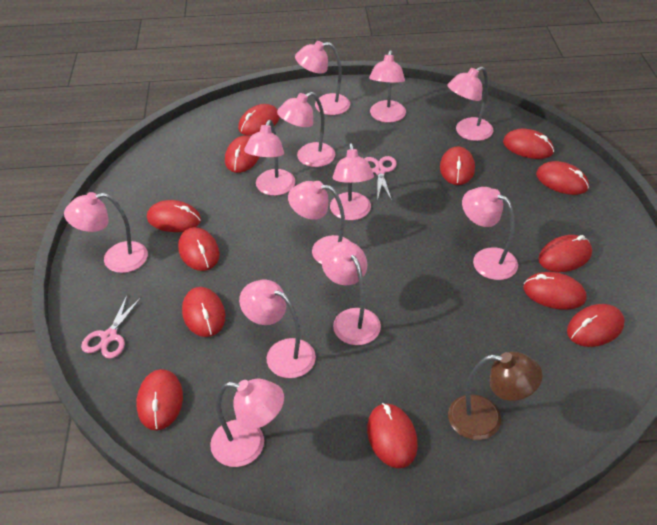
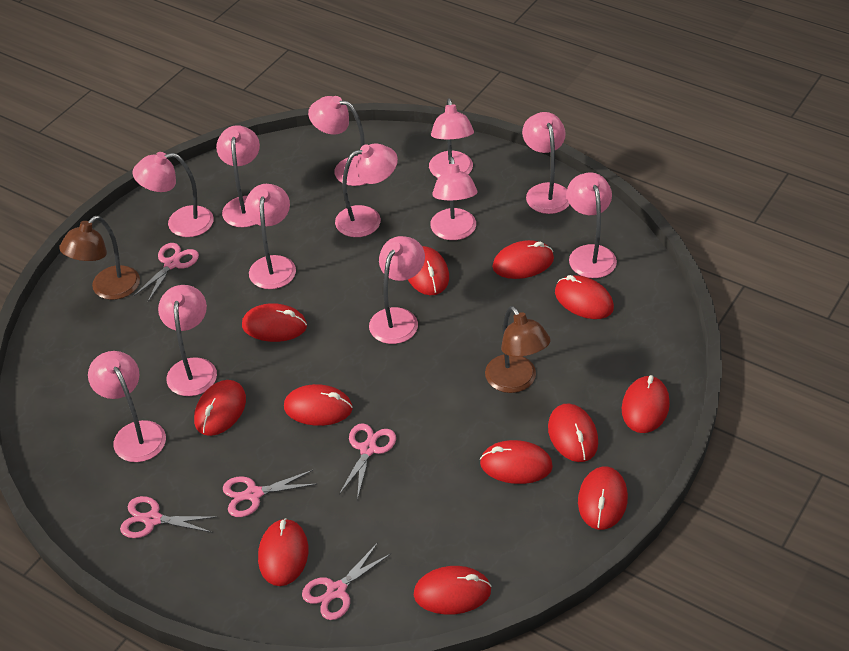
brown lamp: [448,352,543,440] = 1 -> [59,216,140,300] [485,306,551,393] = 2
pink scissors: [81,295,142,359] [364,156,397,201] = 2 -> [120,496,216,538] [134,243,199,302] [223,470,317,517] [302,544,392,620] [339,423,396,500] = 5
red mouse: [137,369,183,430] [147,200,201,232] [178,227,220,271] [182,287,225,337] [225,135,259,173] [238,104,280,136] [367,403,418,468] [440,146,475,185] [503,129,554,159] [523,272,586,310] [536,161,589,195] [539,235,592,272] [567,304,625,347] = 13 -> [194,380,246,436] [242,303,307,342] [258,518,308,586] [284,384,353,426] [408,246,449,295] [414,566,492,615] [480,440,553,484] [492,240,554,279] [548,403,598,462] [555,275,614,319] [578,466,628,530] [622,375,670,433] = 12

